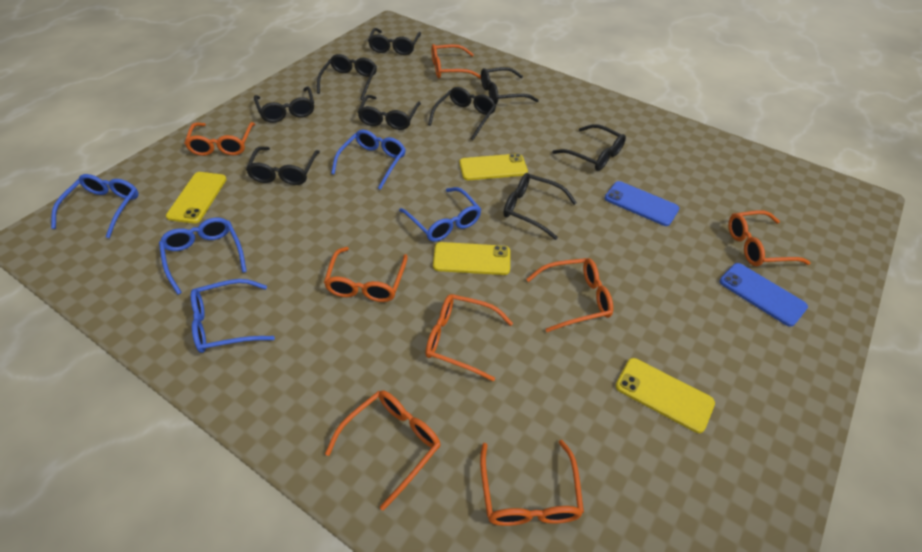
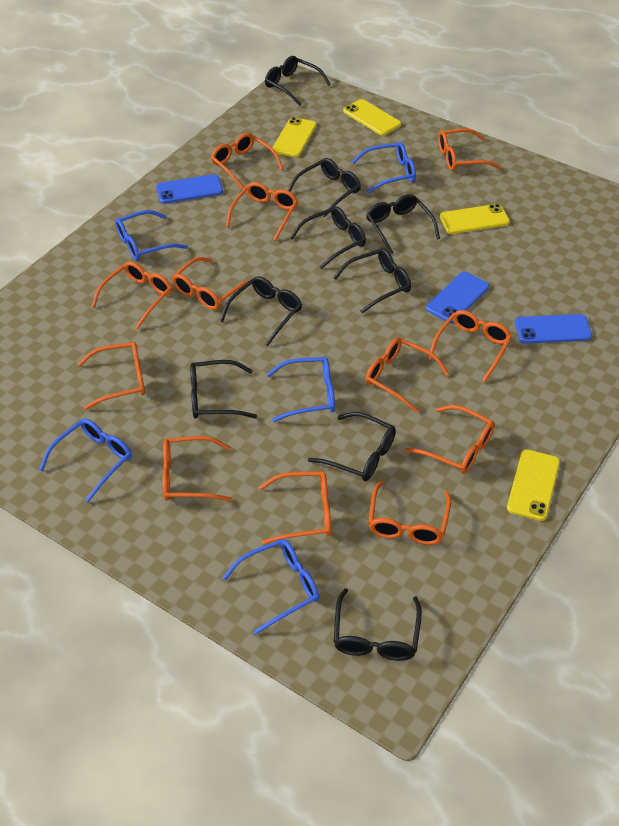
blue phone: [605,181,679,226] [719,263,808,327] = 2 -> [156,174,223,204] [426,272,489,323] [515,314,592,344] = 3
orange glasses: [184,122,255,156] [324,247,408,302] [325,390,441,511] [426,294,513,381] [432,44,481,79] [480,440,584,526] [526,258,613,332] [728,210,810,266] = 8 -> [78,342,145,410] [92,261,172,329] [162,436,232,502] [172,257,250,310] [211,133,284,190] [226,182,298,241] [259,471,331,545] [365,338,449,413] [368,480,451,545] [406,405,495,474] [428,310,512,382] [438,128,500,171] = 12

